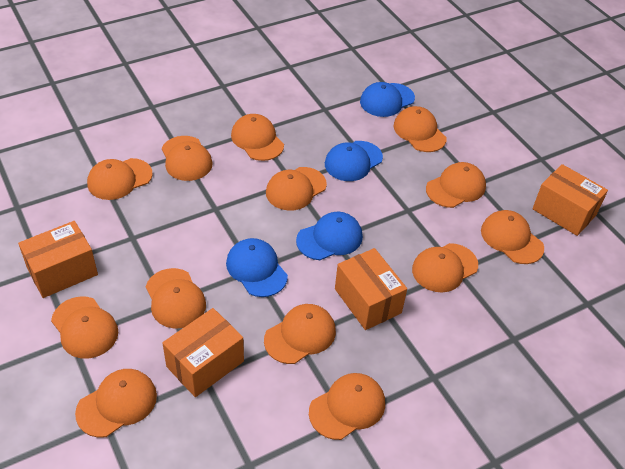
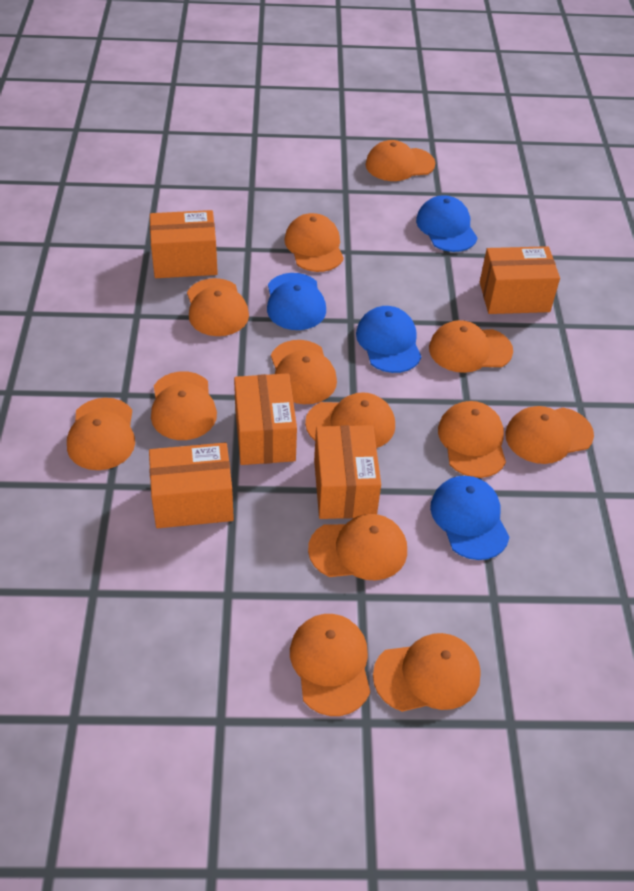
orange box: [18,221,98,298] [162,308,244,397] [335,248,407,330] [532,164,608,236] = 4 -> [149,442,234,528] [150,210,218,278] [234,373,297,465] [314,425,381,519] [480,246,560,314] = 5

